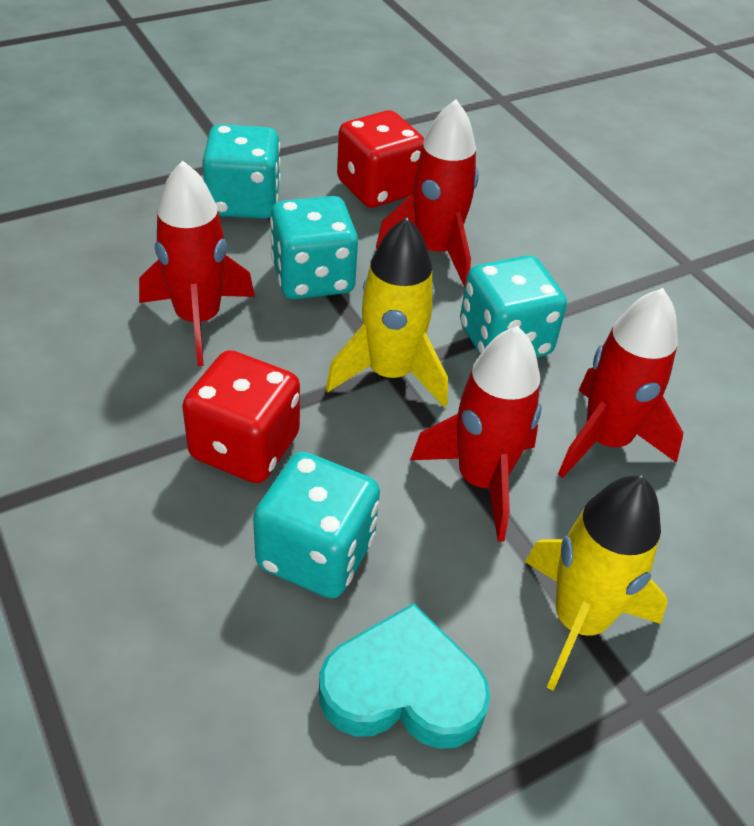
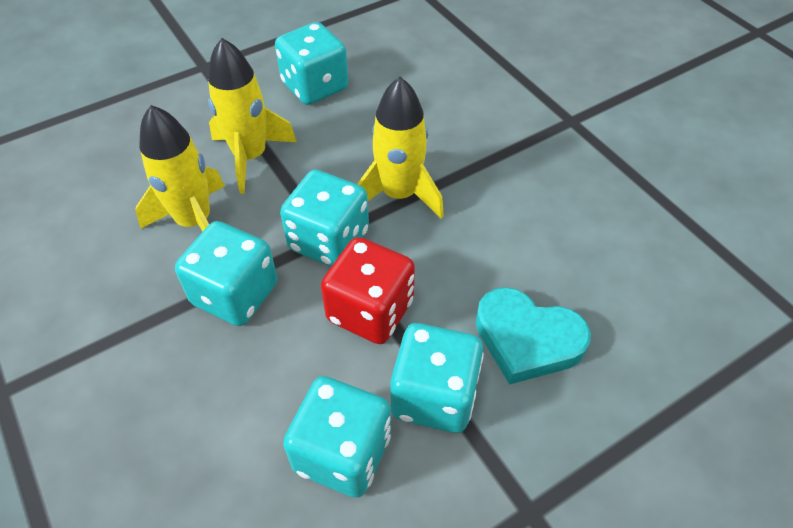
red dice: [182,350,300,483] [337,111,424,208] = 2 -> [321,237,415,344] = 1
red rocket: [139,161,255,366] [376,99,479,287] [410,326,542,542] [558,288,684,478] = 4 -> none = 0
turquoise dice: [202,124,281,219] [253,452,380,598] [270,196,358,299] [460,255,567,358] = 4 -> [175,221,277,326] [275,22,348,105] [280,170,369,267] [283,376,391,498] [390,323,484,433] = 5
yellow rocket: [326,217,448,408] [525,476,668,691] = 2 -> [136,105,225,231] [208,38,297,194] [357,77,444,219] = 3

